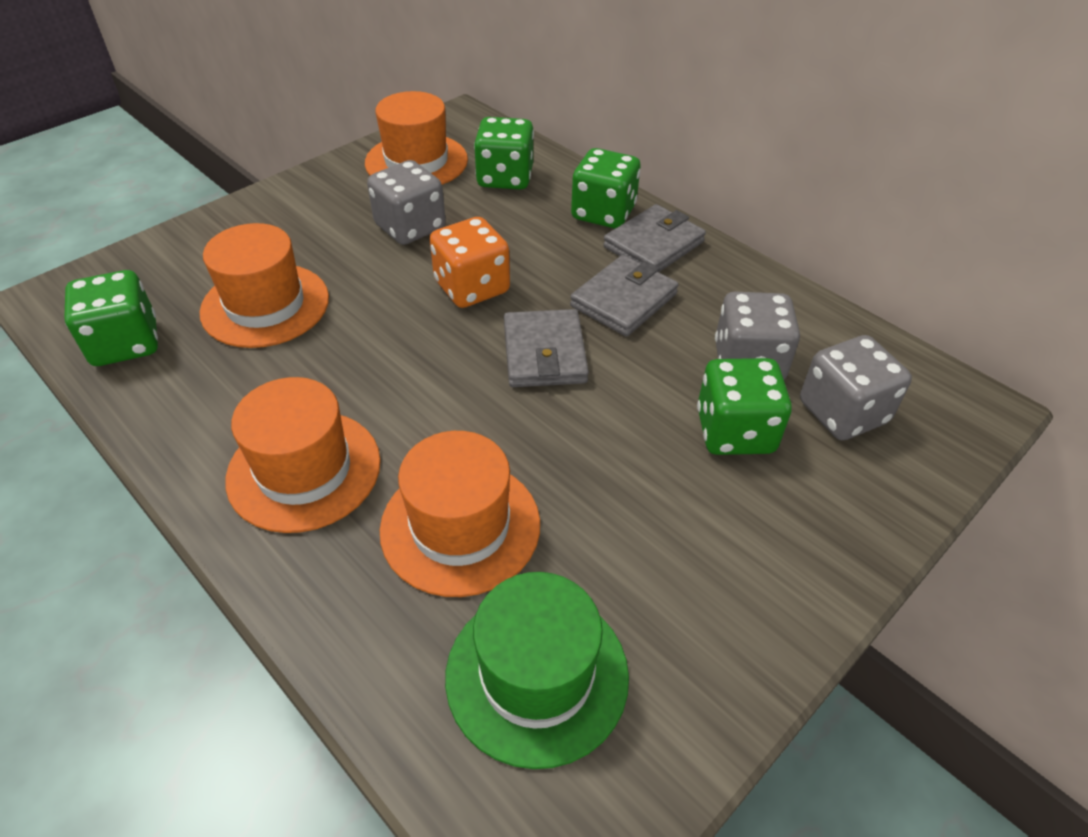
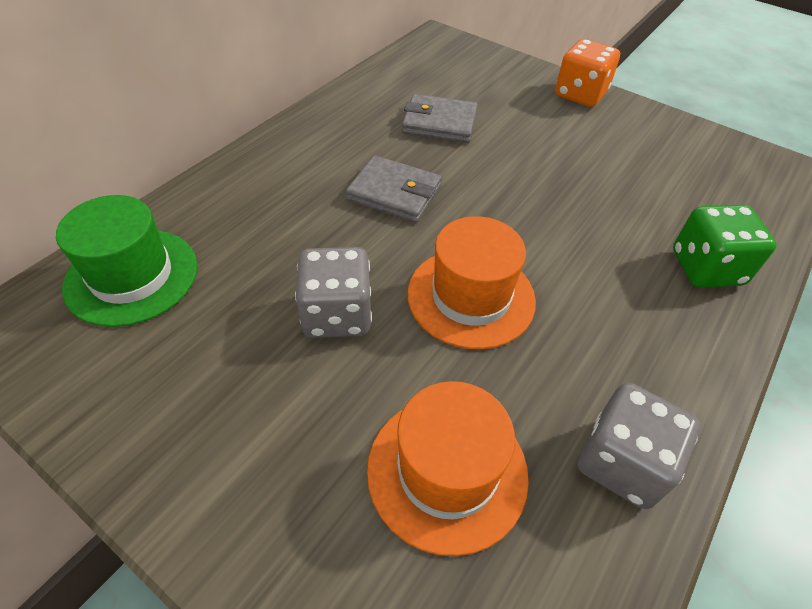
green dice: [64,270,158,366] [474,117,534,190] [571,148,641,229] [697,358,792,455] = 4 -> [673,205,777,288] = 1
grey dice: [367,160,446,245] [715,292,800,380] [800,335,912,440] = 3 -> [295,247,372,338] [577,383,700,509] = 2
grey wallet: [504,309,589,387] [570,255,679,337] [603,204,706,272] = 3 -> [346,155,442,223] [402,94,478,143] = 2
orange hat: [200,223,329,348] [225,377,381,533] [365,91,468,185] [380,431,540,597] = 4 -> [367,381,529,556] [408,216,536,349] = 2

